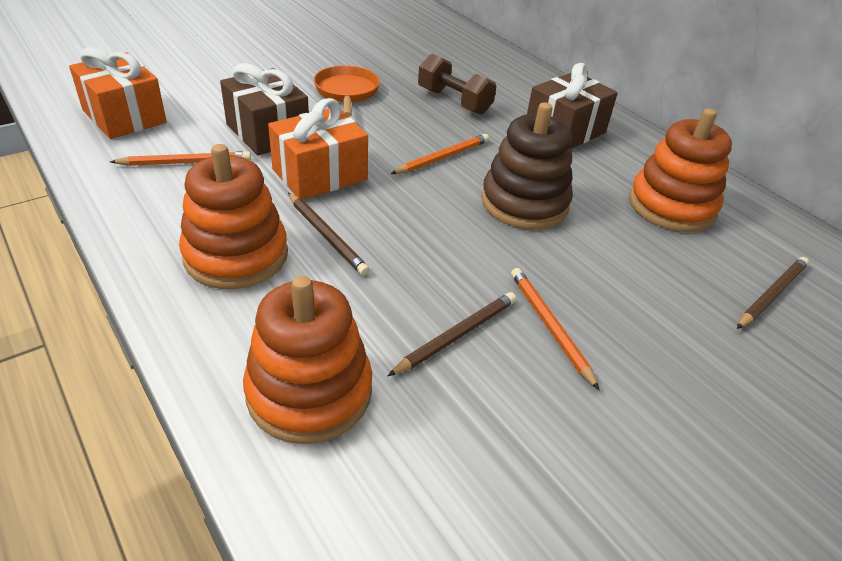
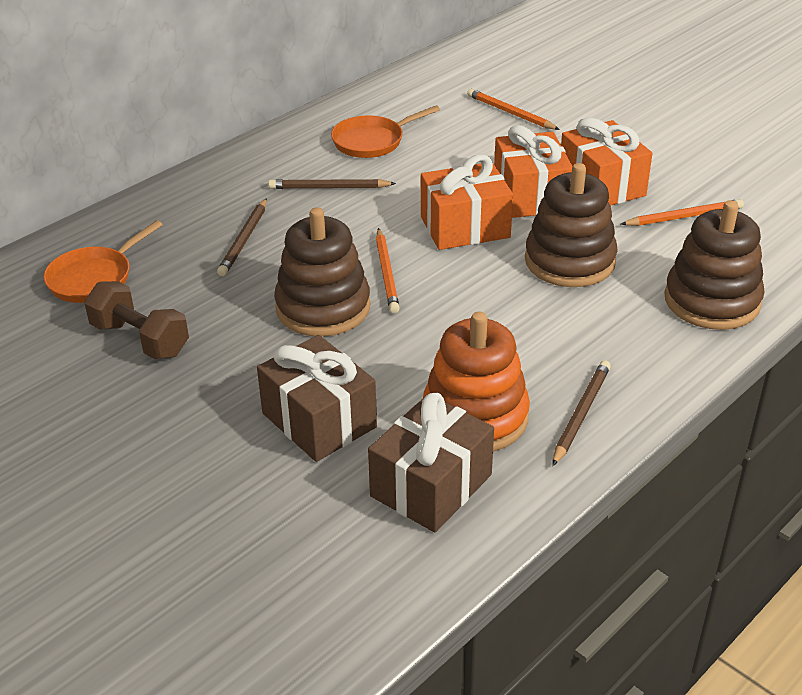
brown stacking toy: [481,102,573,230] = 1 -> [274,207,371,337] [525,163,618,287] [664,200,764,330] = 3
orange gift: [69,47,167,139] [268,98,368,200] = 2 -> [421,154,513,250] [494,125,573,218] [561,117,653,206] = 3
orange pan: [314,65,380,117] = 1 -> [43,220,163,303] [331,105,440,158] = 2
orange stacking toy: [179,144,288,289] [243,275,372,444] [629,108,732,232] = 3 -> [423,311,530,452] = 1

